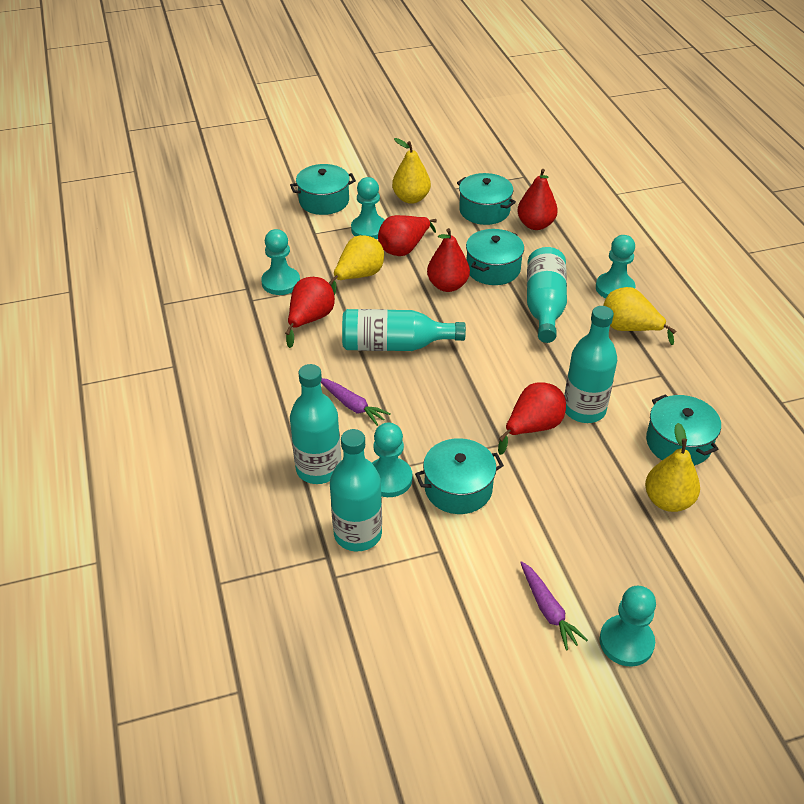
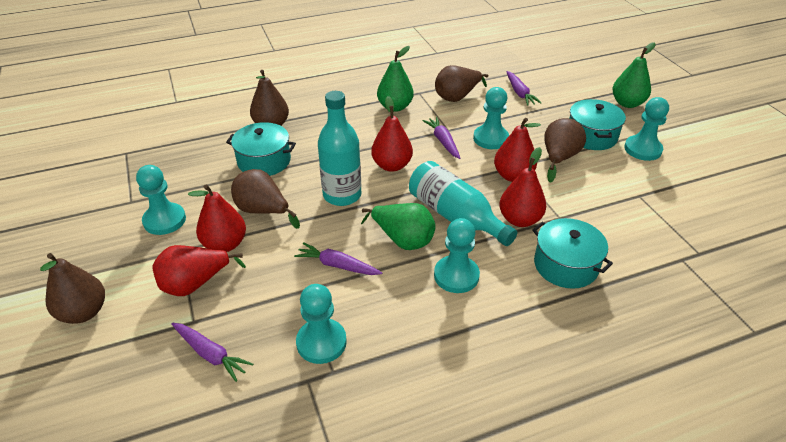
brown pear: none = 0 -> [40,253,105,324] [231,169,300,229] [250,70,289,126] [435,65,488,102] [544,118,586,183] = 5
green pear: none = 0 -> [361,203,436,250] [377,46,414,112] [613,42,656,108] = 3
purple carrot: [321,378,391,426] [520,561,588,651] = 2 -> [171,323,253,382] [294,242,382,275] [422,117,460,159] [506,71,542,106] = 4
turquoise bottle: [290,364,341,484] [330,429,382,551] [342,309,466,351] [527,247,567,343] [564,306,617,423] = 5 -> [318,91,361,206] [409,161,517,246] = 2
turquoise pot: [290,164,356,215] [415,438,504,514] [457,173,516,225] [466,229,524,285] [646,394,721,466] = 5 -> [226,122,296,176] [532,218,613,289] [569,99,626,150] = 3
yellow pear: [329,235,384,296] [392,138,431,204] [603,287,676,345] [645,423,700,512] = 4 -> none = 0

